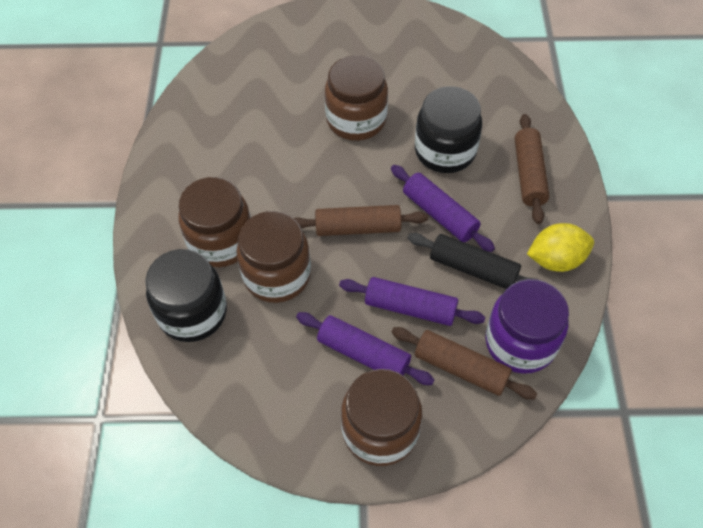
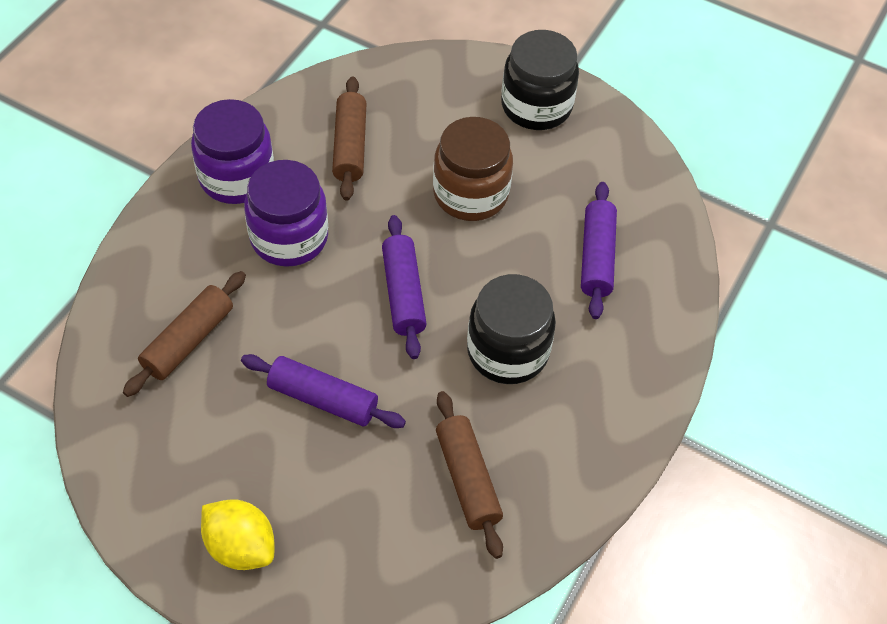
black rolling pin: [408,233,539,289] = 1 -> none = 0
brown jar: [178,177,251,267] [236,211,311,303] [325,55,388,141] [341,369,422,466] = 4 -> [433,117,513,221] = 1
purple jar: [485,279,569,374] = 1 -> [191,99,274,204] [244,160,328,267] = 2

